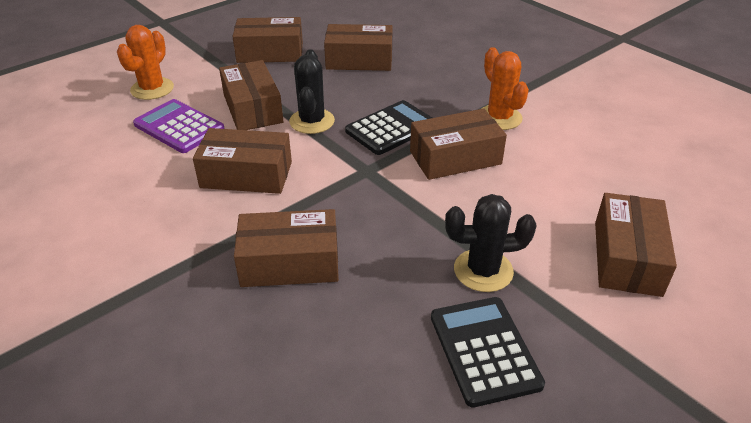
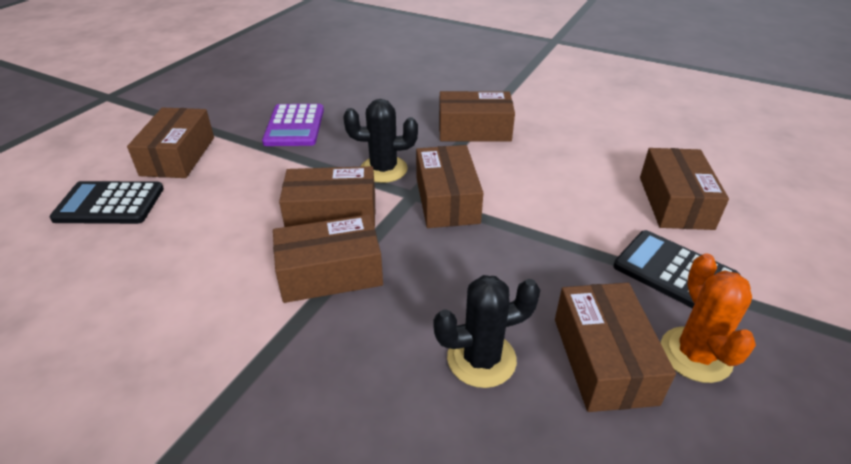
orange cactus: [117,25,174,100] [481,47,529,130] = 2 -> [661,253,756,383] = 1

